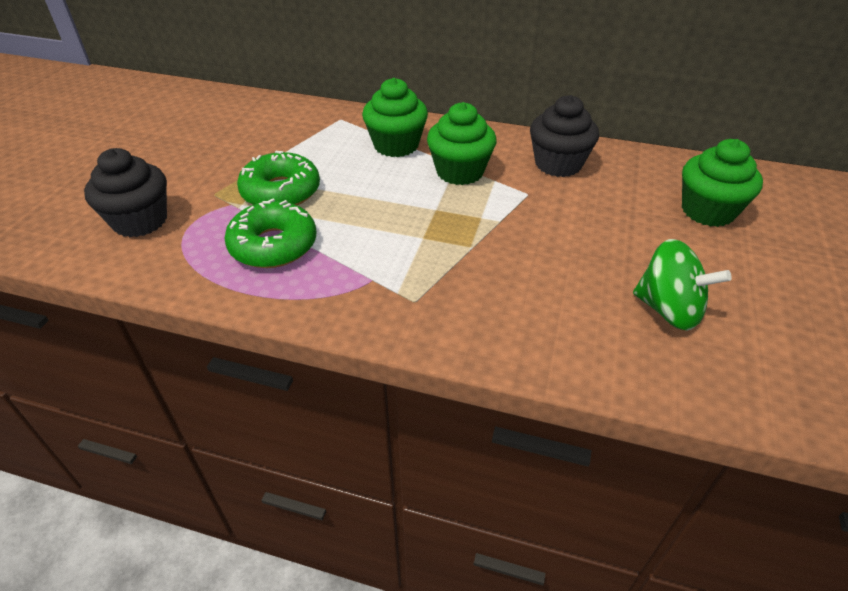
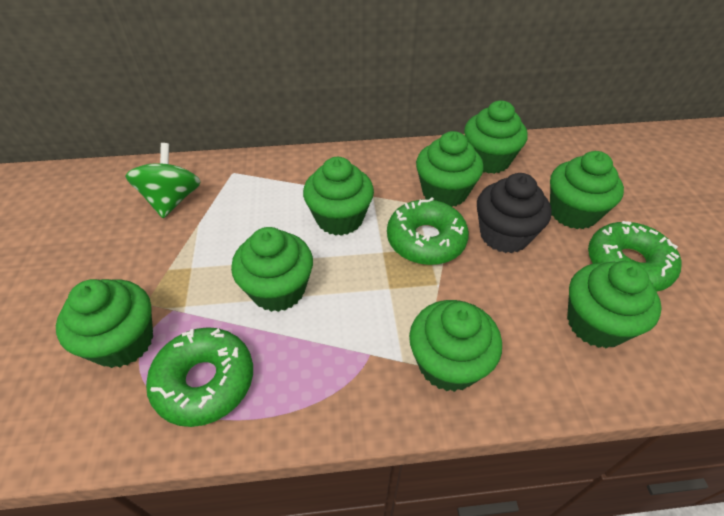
black cupcake: [84,148,167,237] [530,95,599,177] = 2 -> [477,173,552,253] = 1
green cupcake: [362,78,428,157] [427,102,496,185] [682,139,763,227] = 3 -> [56,279,153,368] [231,227,313,312] [303,157,374,236] [409,300,502,392] [416,131,484,207] [464,100,528,174] [550,151,624,229] [567,261,662,348] = 8
green donut: [224,198,316,268] [237,150,320,205] = 2 -> [146,327,253,427] [387,198,469,265] [588,221,681,292] = 3

